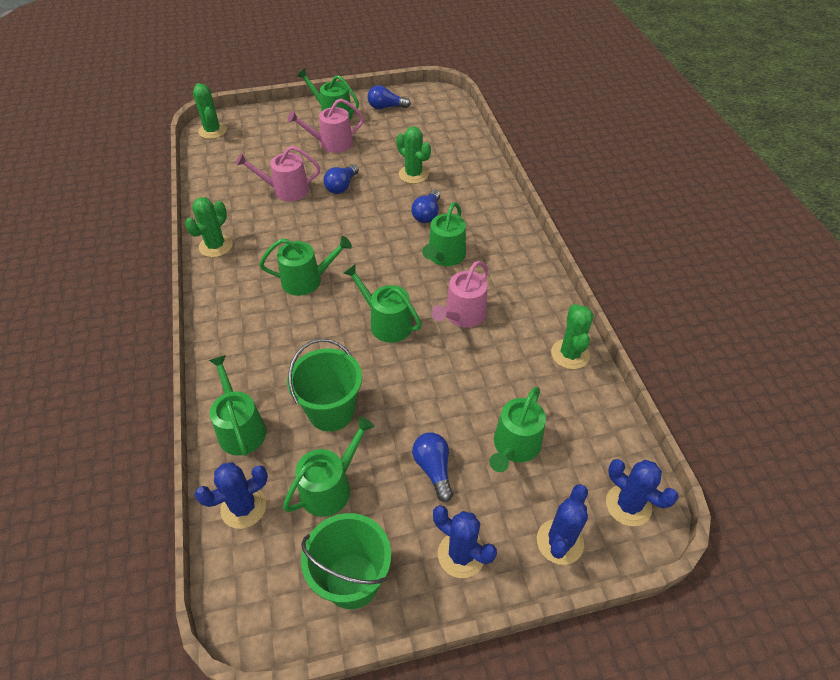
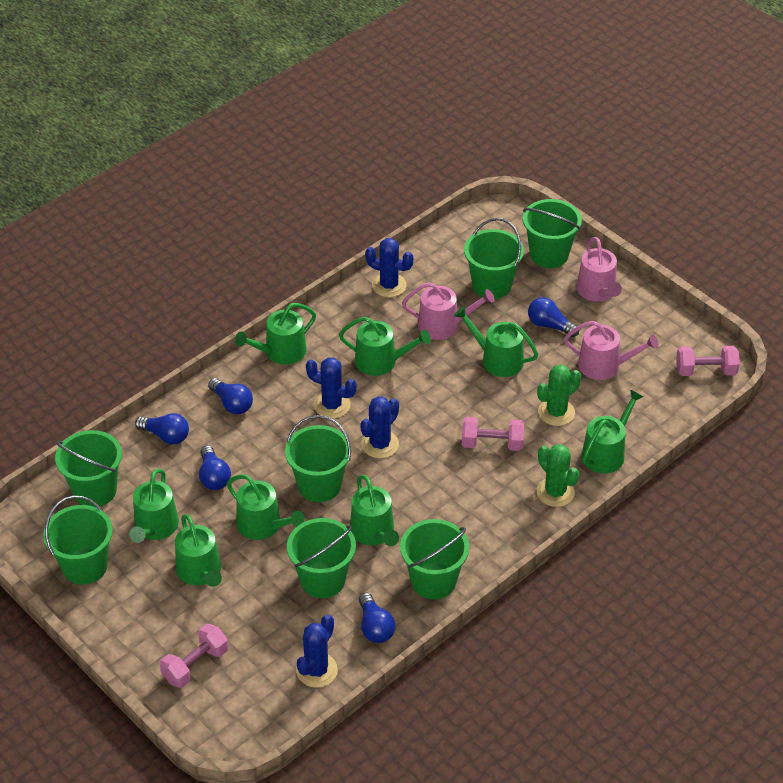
blue light bulb: [324,164,359,194] [368,85,411,109] [412,190,440,223] [412,433,453,502] = 4 -> [135,413,189,445] [199,445,231,490] [208,378,253,414] [359,593,396,643] [528,297,579,337] = 5
green bucket: [287,339,362,432] [301,513,391,609] = 2 -> [43,496,113,585] [55,430,122,507] [285,415,351,502] [287,518,356,598] [400,519,469,599] [464,218,524,299] [523,199,582,268] = 7
green cactus: [185,197,233,257] [193,83,227,139] [396,126,431,184] [551,304,594,369] = 4 -> [536,444,579,507] [537,364,581,426] = 2
green watering can: [209,355,266,456] [259,236,352,296] [283,417,374,517] [297,69,359,120] [344,264,422,343] [422,202,466,266] [490,387,546,472] = 7 -> [129,468,179,543] [175,514,222,587] [227,474,305,540] [235,303,316,365] [339,317,431,376] [350,475,399,546] [454,306,538,377] [582,389,644,473] = 8
pink dumbbell: none = 0 -> [160,624,228,688] [462,417,524,451] [676,346,740,376] = 3

